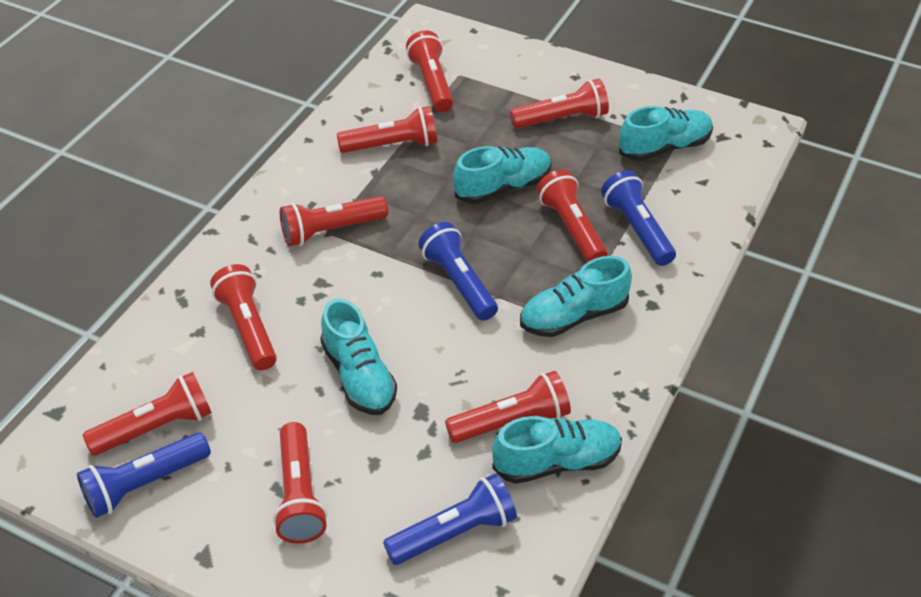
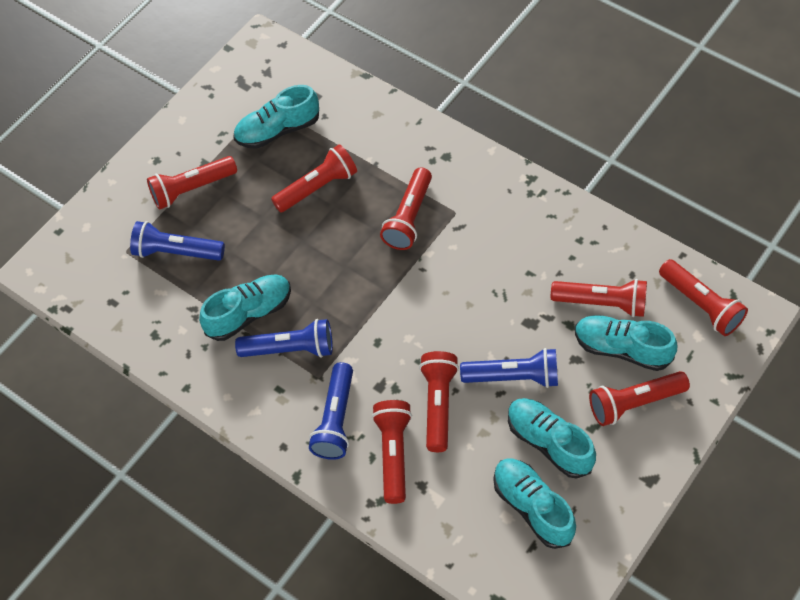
red flashlight: [82,372,212,456] [210,264,277,370] [273,422,327,544] [280,196,388,246] [336,106,437,153] [406,30,453,112] [445,371,571,443] [510,79,609,129] [537,169,607,262] = 9 -> [147,156,237,210] [271,144,357,213] [372,400,412,504] [380,167,432,250] [419,351,459,452] [551,279,647,317] [589,371,690,426] [659,259,748,336] = 8

